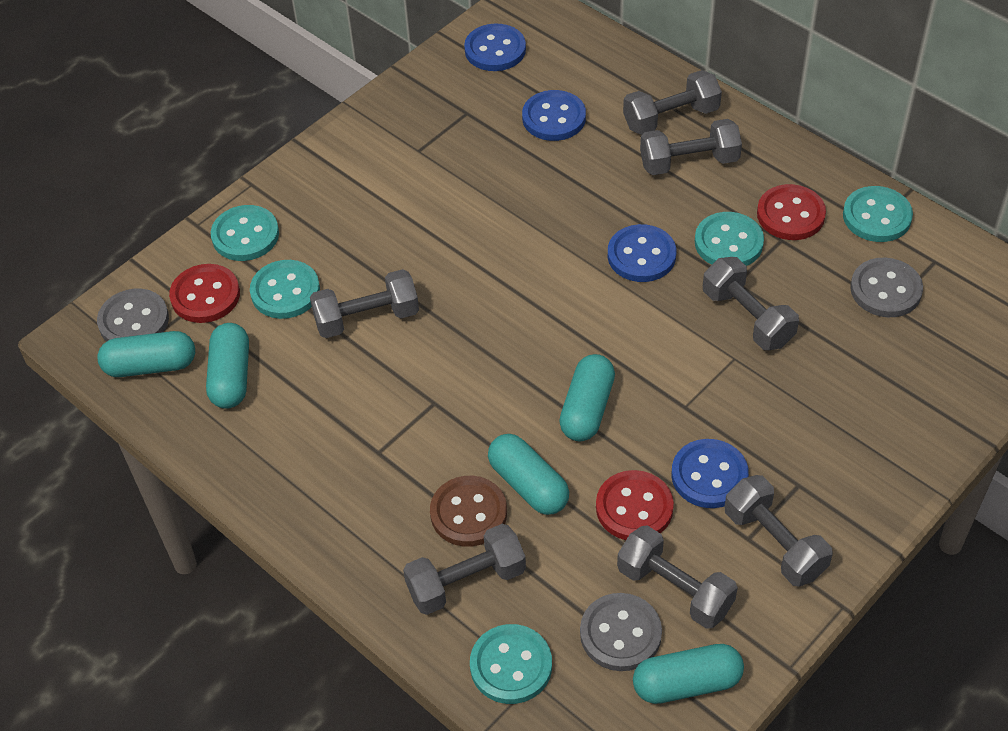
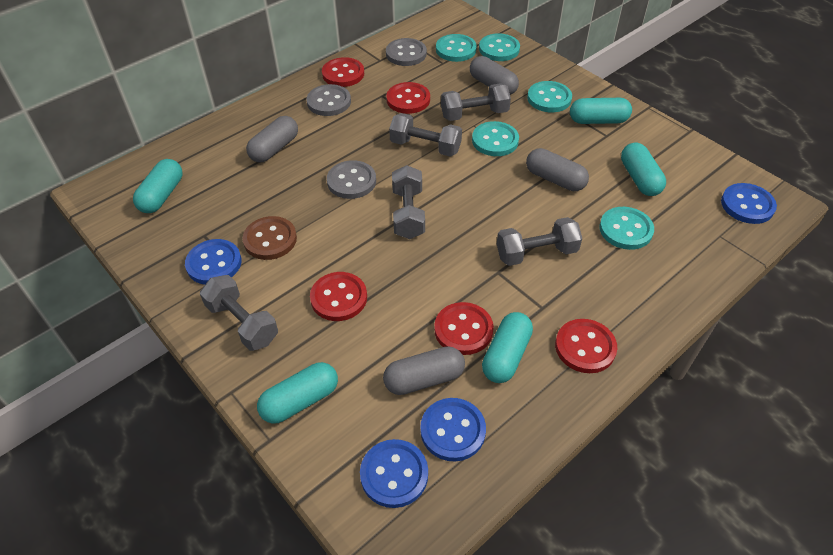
grey capsule: none = 0 -> [246,116,298,163] [383,346,465,395] [470,56,519,95] [526,148,589,191] = 4
grey dumbbell: [310,269,419,338] [403,524,526,615] [617,525,738,629] [623,70,722,135] [640,119,742,175] [703,257,799,350] [725,475,833,587] = 7 -> [200,275,278,351] [389,113,462,157] [392,165,425,239] [441,83,511,121] [497,217,582,266] = 5
red button: [169,264,240,323] [596,470,674,540] [757,184,826,240] = 3 -> [310,272,367,321] [322,57,364,87] [386,82,430,114] [434,302,494,355] [555,319,617,373] = 5

